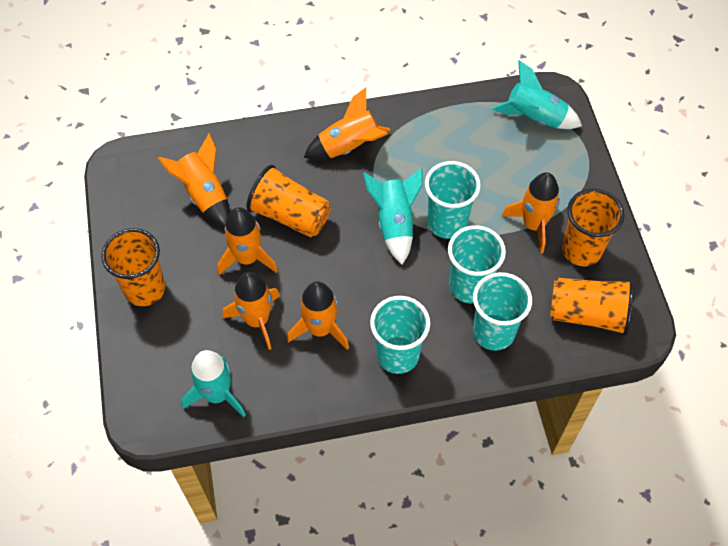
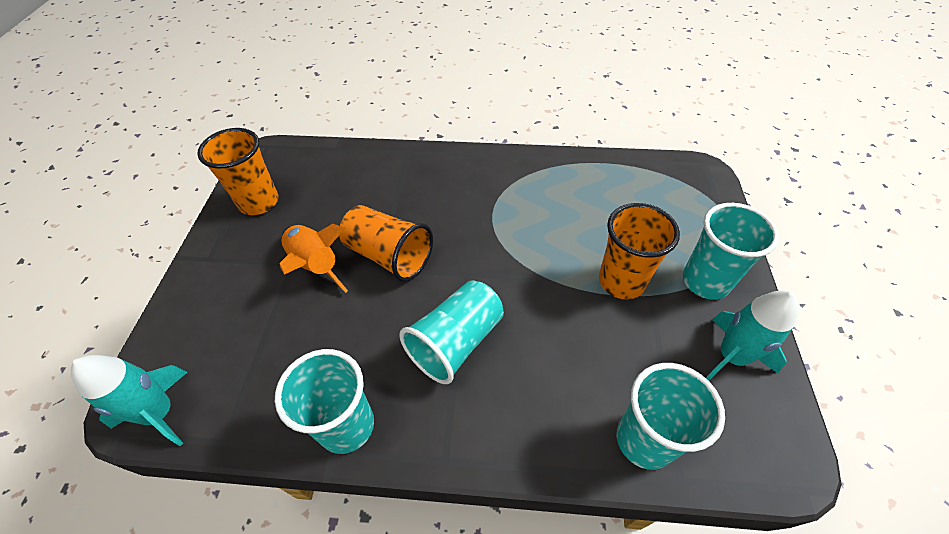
orange cup: [101,228,166,306] [246,165,331,237] [550,278,634,336] [562,189,624,266] = 4 -> [197,128,278,215] [339,205,433,282] [599,203,680,299] = 3
orange rocket: [158,133,230,227] [217,207,278,276] [223,272,280,350] [287,281,349,350] [304,88,390,160] [502,172,560,254] = 6 -> [280,224,348,293] = 1
turquoise rocket: [182,350,246,417] [363,167,423,264] [492,60,582,129] = 3 -> [71,355,188,446] [706,290,799,381] = 2

